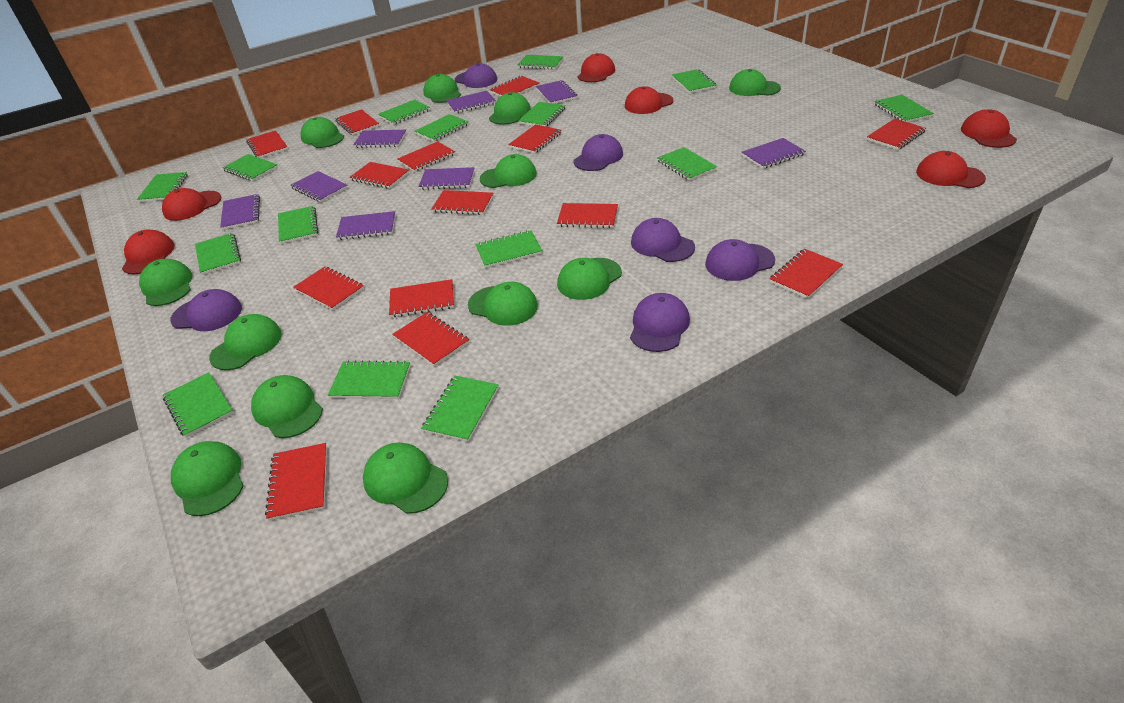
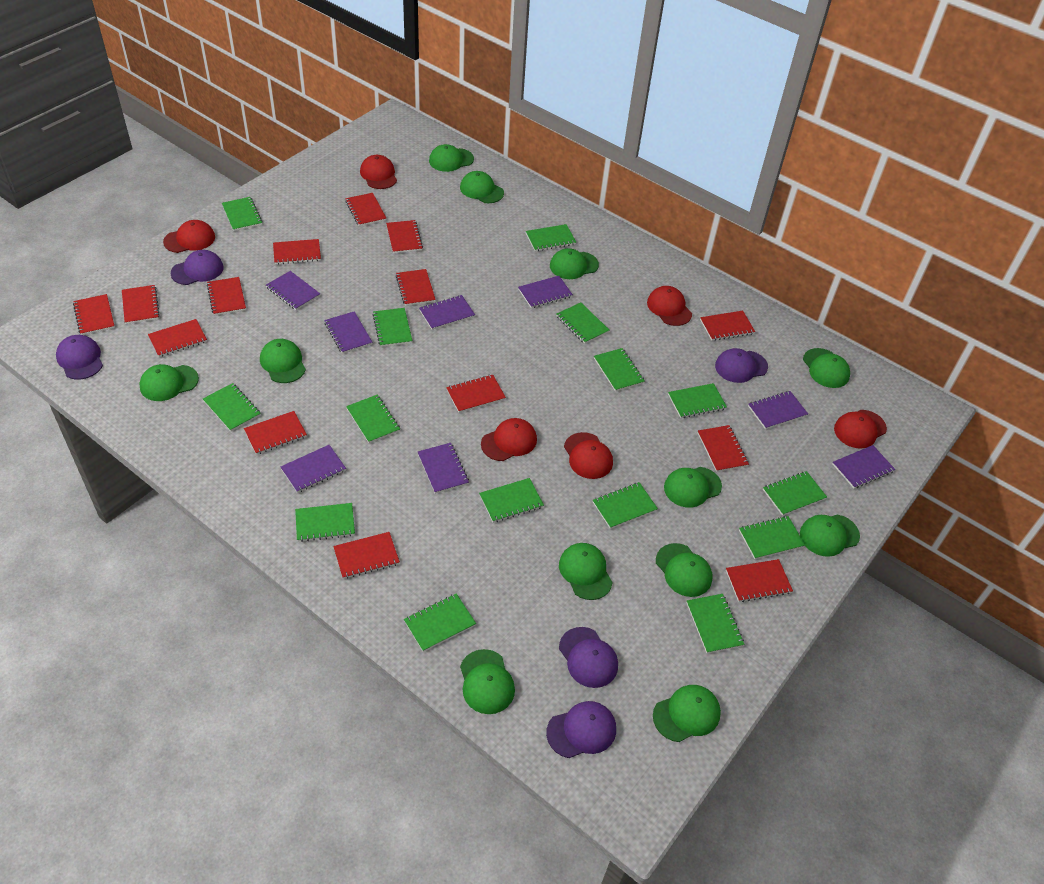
purple cap: [170,289,242,331] [455,63,497,88] [574,134,623,171] [630,293,690,352] [631,218,695,262] [705,239,775,281] = 6 -> [56,335,103,380] [171,250,224,285] [546,701,616,758] [559,627,618,688] [715,348,768,383] = 5

